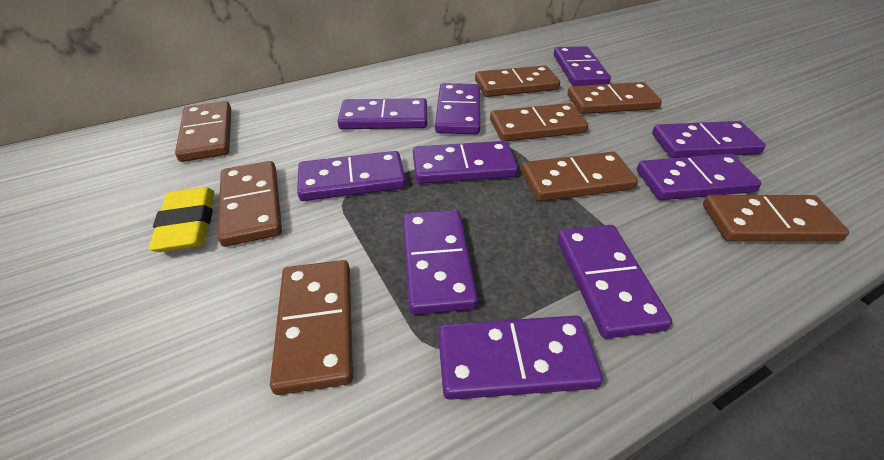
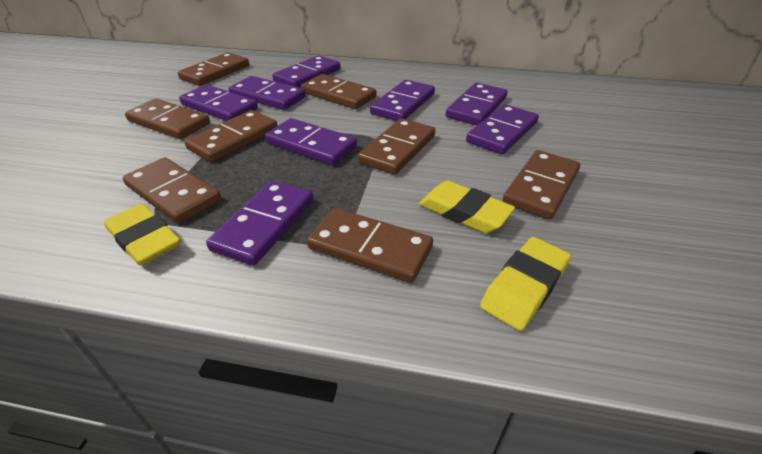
purple domino: [297,151,406,201] [337,98,427,129] [403,210,478,315] [413,141,518,184] [435,83,480,134] [438,316,603,400] [554,46,611,86] [557,225,672,339] [637,154,761,200] [652,121,766,158] = 10 -> [179,85,258,121] [206,181,313,266] [228,76,306,110] [265,118,357,165] [272,55,341,88] [370,80,435,121] [446,83,507,125] [466,104,539,154] = 8
yellow eraser: [149,187,214,252] = 1 -> [104,204,180,266] [419,180,515,233] [480,237,571,331] = 3

